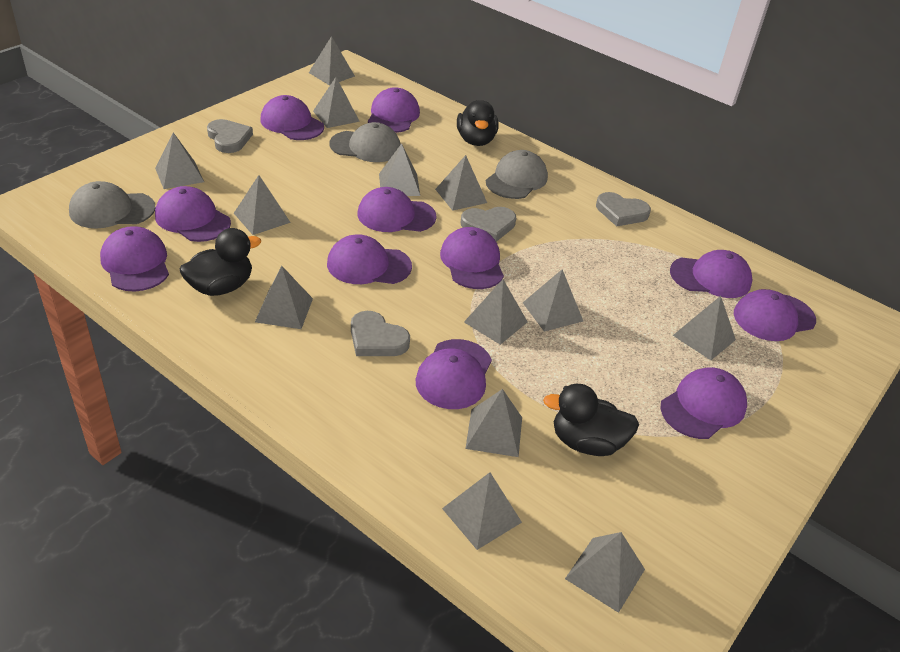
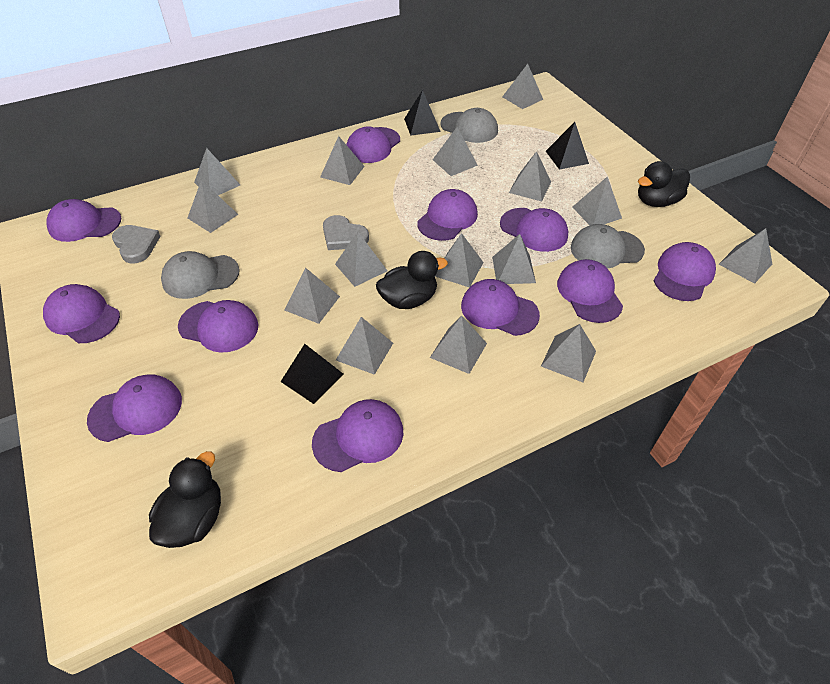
black pyramid: none = 0 -> [281,344,343,404] [404,90,441,136] [546,122,589,170] = 3
grey heart: [207,119,253,153] [351,311,410,356] [461,207,516,242] [596,192,651,227] = 4 -> [112,225,161,263] [323,215,369,250] = 2
grey pyramid: [155,132,204,189] [234,175,291,235] [255,266,313,329] [309,36,355,86] [313,77,360,128] [379,143,420,196] [435,155,487,211] [442,472,522,550] [464,279,528,345] [465,389,522,457] [523,269,583,332] [565,532,645,613] [673,296,736,360] = 13 -> [188,180,238,233] [194,148,240,195] [284,267,340,324] [320,136,365,185] [335,232,387,287] [336,317,393,375] [430,316,487,374] [433,127,478,176] [435,233,484,288] [492,234,536,284] [502,64,543,109] [509,151,551,202] [541,324,596,382] [572,177,622,225] [719,228,772,284] = 15

